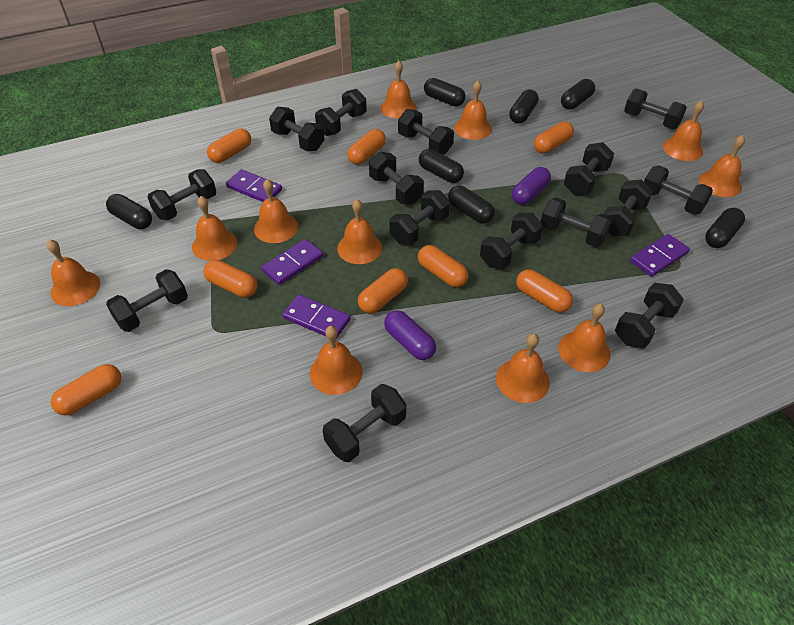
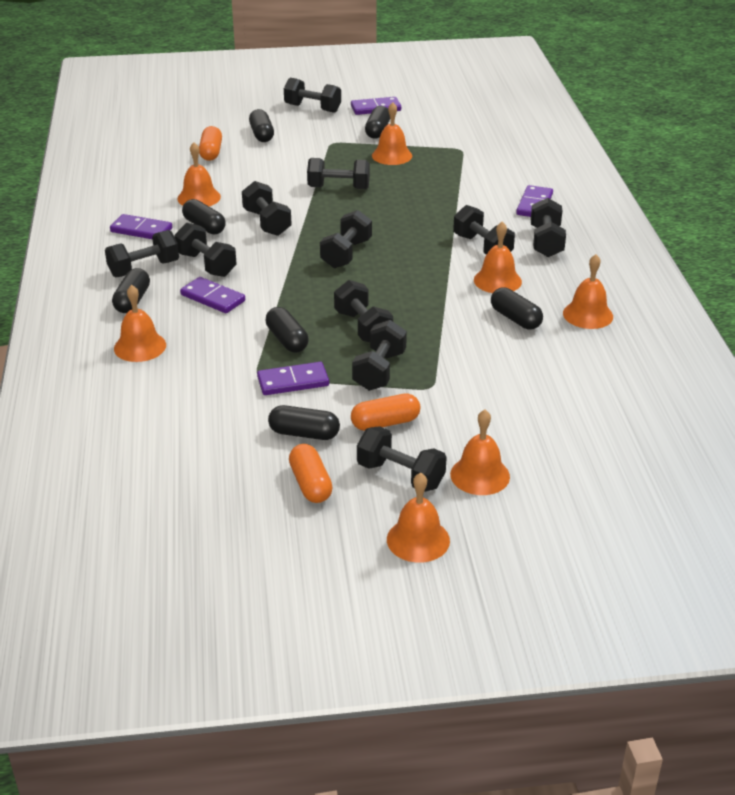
black dumbbell: [106,269,188,332] [148,169,216,220] [269,107,324,151] [315,89,367,136] [323,384,407,462] [369,152,424,205] [389,190,450,245] [398,109,454,155] [480,212,543,269] [541,198,612,247] [564,142,614,195] [604,179,653,236] [615,283,684,349] [624,89,687,129] [644,166,713,215] = 15 -> [105,230,179,277] [174,223,237,277] [242,181,292,236] [284,78,341,113] [307,158,370,189] [320,210,372,268] [334,280,393,342] [352,320,407,391] [357,426,447,492] [453,205,515,255] [531,198,566,257] = 11
orange bell: [47,239,100,306] [192,196,238,261] [254,179,298,243] [310,326,363,395] [337,199,382,264] [380,60,417,119] [454,81,492,140] [496,334,550,403] [558,304,611,372] [663,100,704,161] [699,135,745,197] = 11 -> [114,285,166,362] [177,142,221,206] [372,102,412,165] [387,472,450,563] [450,410,510,495] [474,222,522,293] [563,254,613,329] = 7
orange capsule: [51,364,121,415] [204,260,257,298] [207,129,251,163] [347,129,386,165] [358,268,408,314] [418,245,468,287] [516,269,573,313] [534,121,574,154] = 8 -> [199,126,222,161] [289,444,333,503] [351,393,420,431] = 3
purple capsule: [384,310,436,360] [512,167,551,205] = 2 -> none = 0
purple domino: [226,169,282,202] [261,239,324,285] [283,295,351,339] [630,234,690,277] = 4 -> [110,214,172,239] [180,277,245,313] [257,362,329,395] [351,97,401,115] [516,185,553,217] = 5

